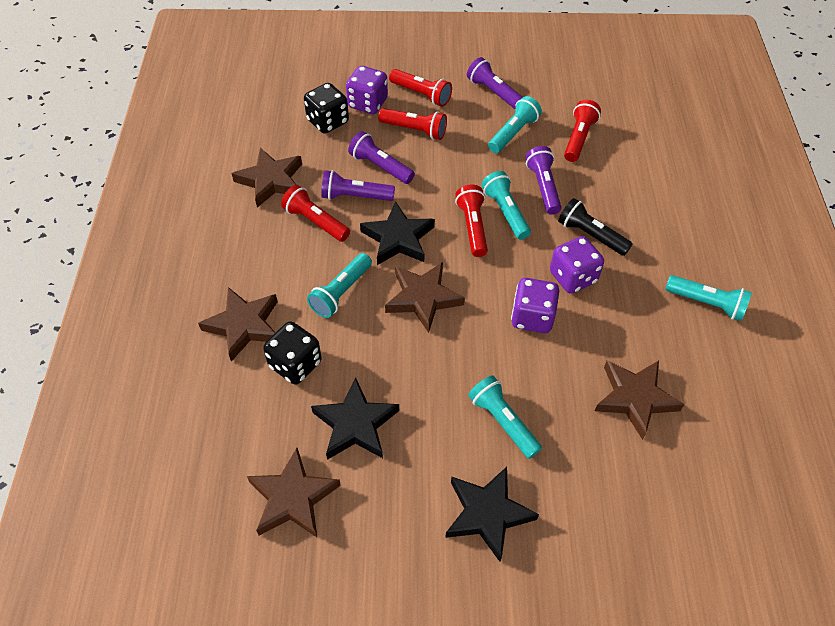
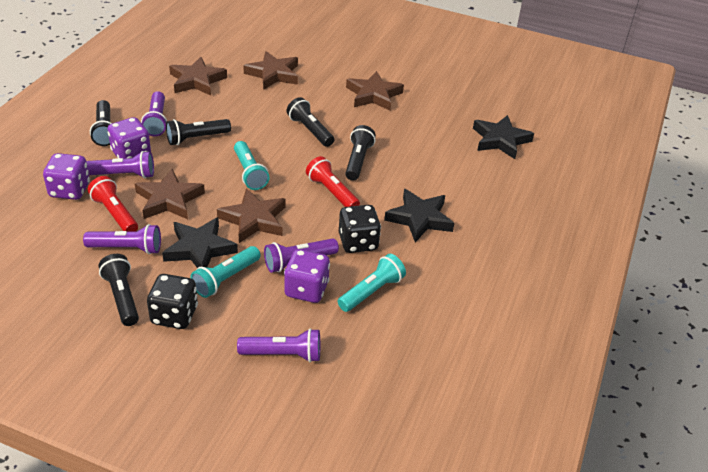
black flashlight: [558,198,633,256] = 1 -> [90,100,112,146] [98,254,139,326] [166,119,231,145] [287,97,334,147] [345,125,376,181] = 5
purple flashlight: [321,170,395,201] [348,131,415,184] [467,57,523,109] [525,146,561,215] = 4 -> [83,224,161,254] [86,151,154,178] [141,91,167,136] [237,328,320,362] [264,238,339,273] = 5
red flashlight: [281,185,350,242] [378,108,447,140] [389,69,452,107] [455,185,488,257] [564,100,601,162] = 5 -> [88,176,138,231] [306,156,360,207] = 2
turquoise flashlight: [307,253,372,318] [468,375,542,459] [482,171,531,240] [488,96,542,153] [665,275,752,321] = 5 -> [190,246,261,298] [234,141,270,190] [338,254,406,312] = 3

